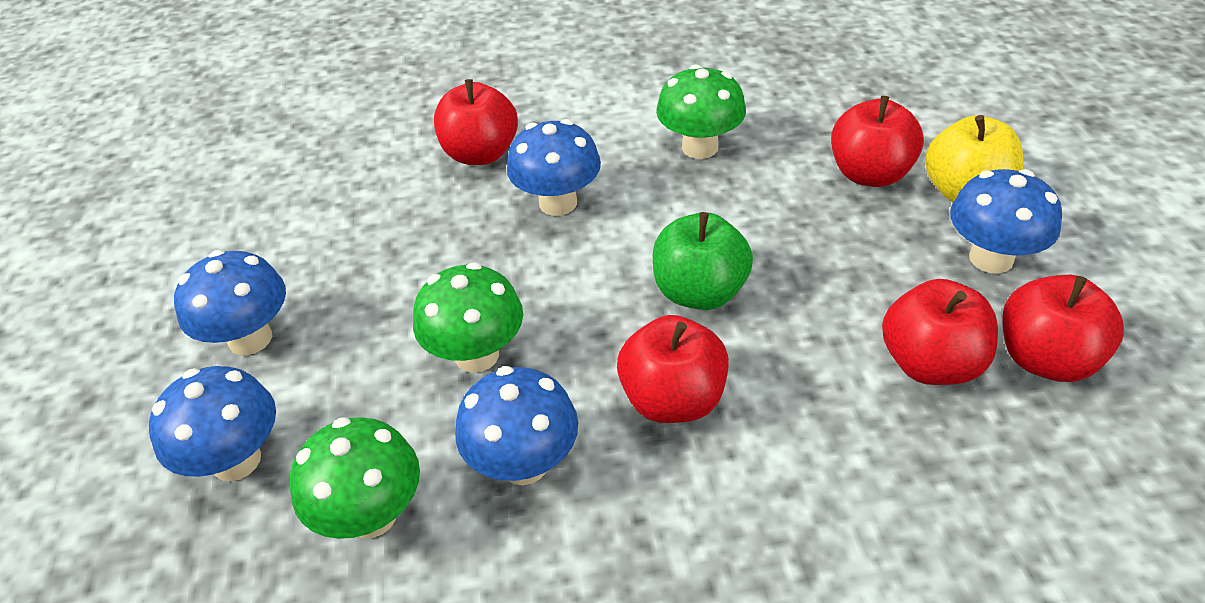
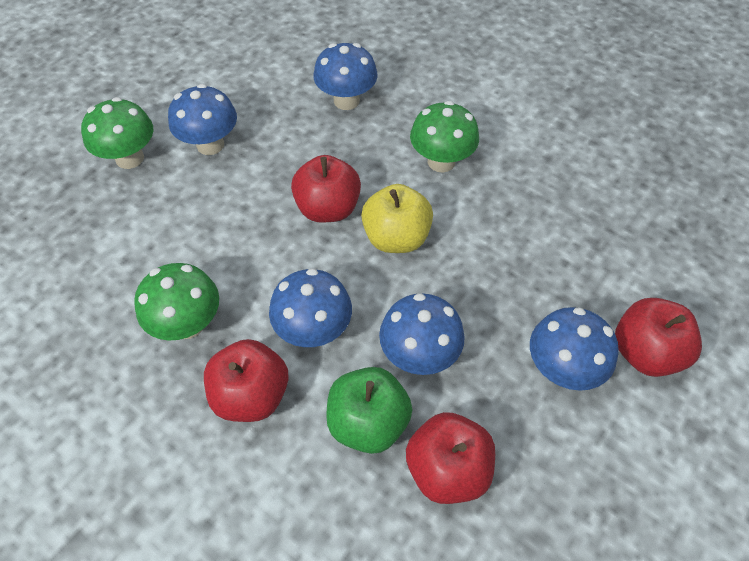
red apple: [434,79,518,165] [617,315,729,423] [831,96,924,187] [882,279,998,385] [1002,275,1124,382] = 5 -> [204,339,289,422] [291,155,361,223] [406,412,495,504] [615,298,702,377] = 4

